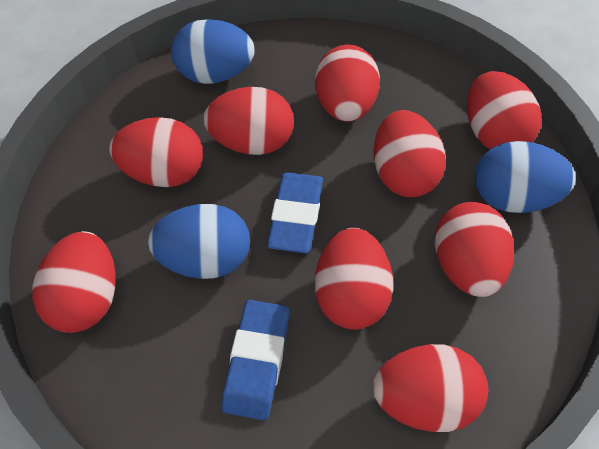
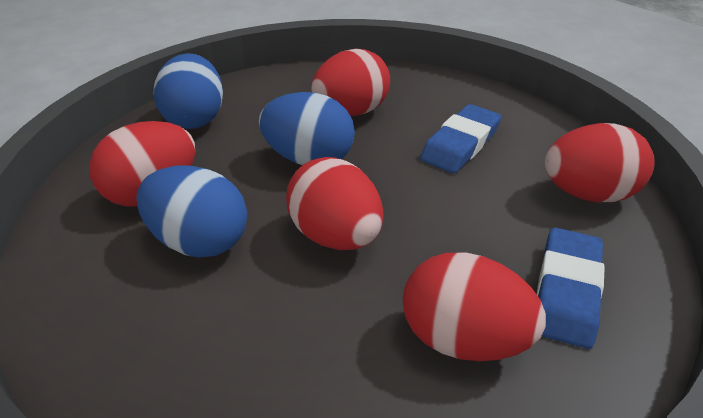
red egg: [32,231,116,333] [109,117,203,187] [203,87,294,155] [315,45,380,122] [315,227,393,330] [373,344,488,432] [374,110,446,197] [434,202,514,297] [467,71,542,149] = 9 -> [89,121,195,207] [286,157,384,250] [311,49,390,116] [403,253,546,361] [545,123,655,202] = 5

